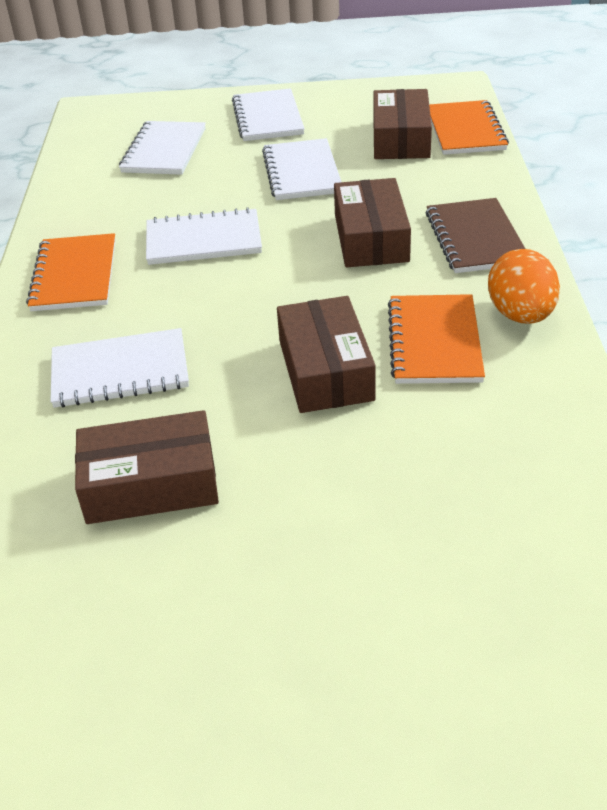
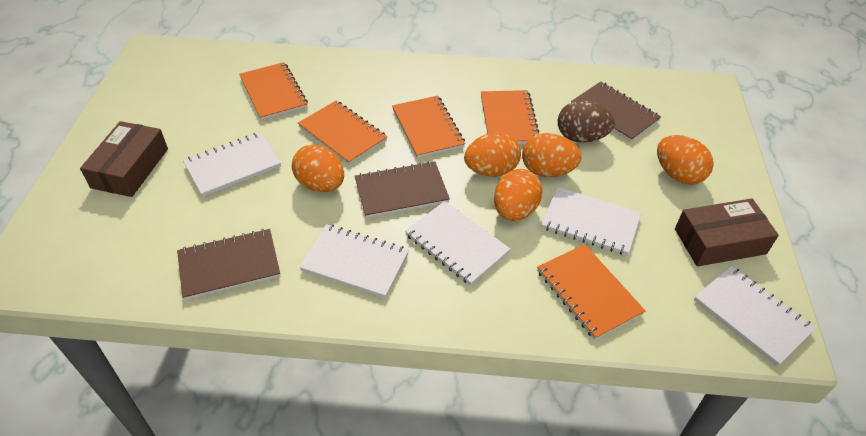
brown box: [75,410,219,524] [277,296,376,413] [334,178,411,267] [373,89,432,159] = 4 -> [80,121,168,197] [675,199,779,266] = 2
brown egg: none = 0 -> [558,101,615,143] = 1
brown notebook: [426,198,525,273] = 1 -> [177,229,280,300] [355,161,450,218] [571,81,661,142] = 3
orange egg: [488,249,560,323] = 1 -> [292,144,344,192] [464,132,521,177] [494,169,542,221] [522,133,582,177] [657,135,714,185] = 5
orange notebook: [26,233,116,311] [388,294,485,384] [429,100,509,155] = 3 -> [239,62,308,120] [298,101,387,165] [392,96,465,158] [481,90,539,144] [537,244,646,340] = 5

